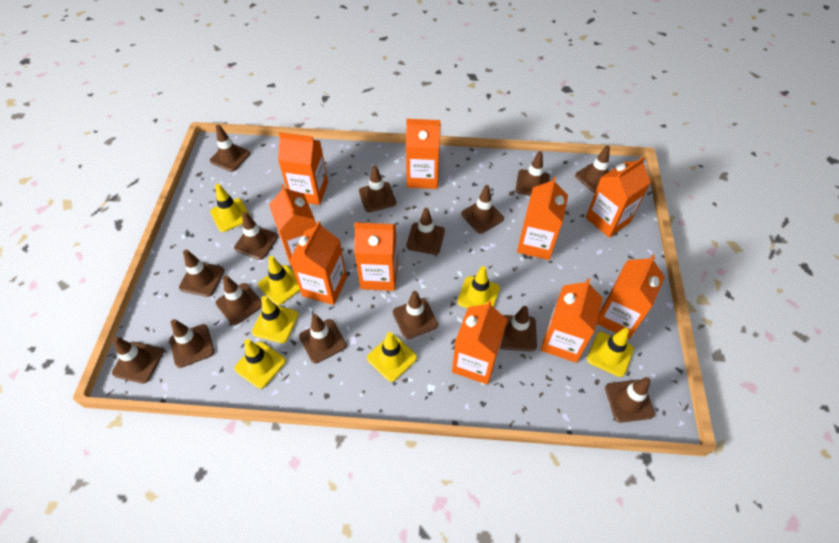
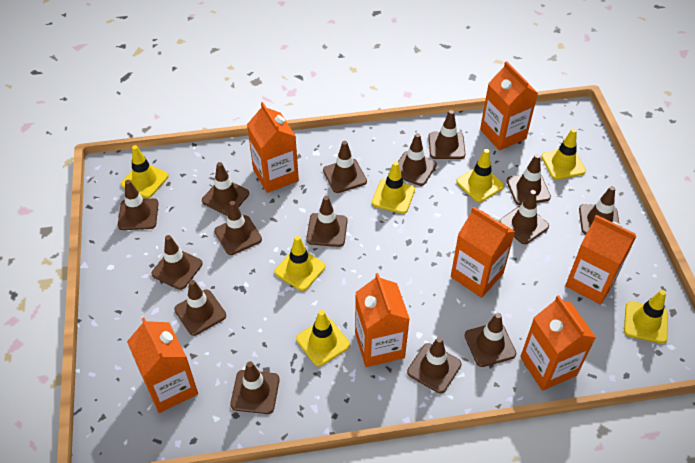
orange carton: [269,184,316,268] [278,132,328,205] [290,221,347,305] [354,222,398,291] [406,119,441,189] [452,300,508,385] [517,177,568,260] [541,278,603,363] [586,156,651,237] [597,255,665,339] = 10 -> [127,317,198,413] [247,102,299,193] [355,273,410,367] [451,206,515,298] [480,61,538,151] [520,295,596,391] [565,215,636,305] = 7

